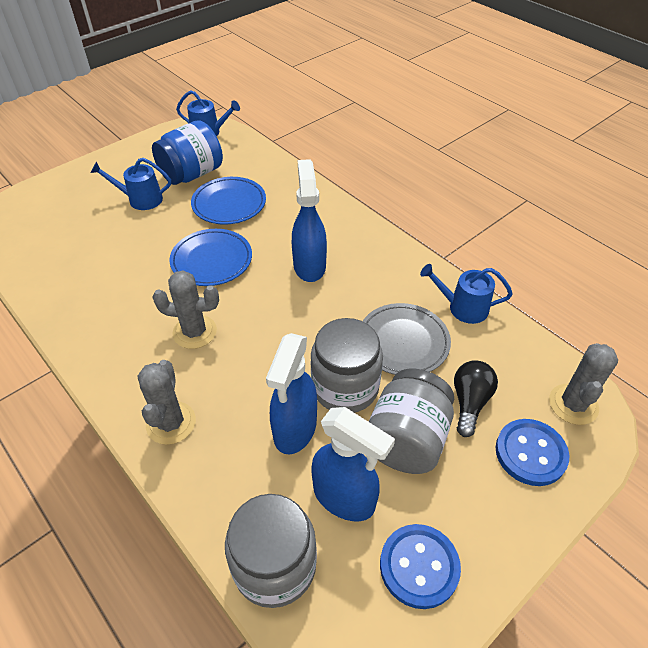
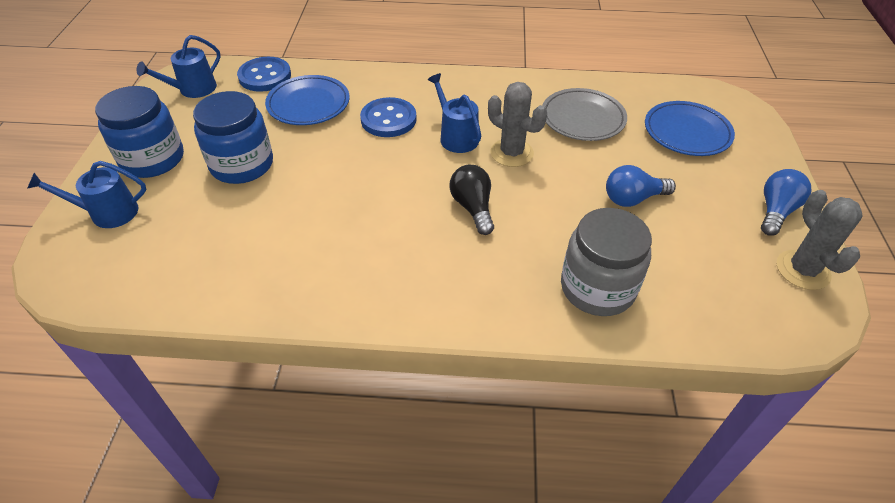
blue jar: [152,120,223,185] = 1 -> [95,86,184,178] [193,91,273,184] = 2
blue light bulb: none = 0 -> [606,165,676,207] [761,169,811,236] = 2
blue spray bottle: [266,333,317,454] [292,159,327,282] [311,407,395,521] = 3 -> none = 0
grey cactus: [138,360,196,445] [152,270,219,349] [549,343,618,425] = 3 -> [488,82,547,167] [777,190,863,290] = 2
grey jar: [225,494,317,608] [311,318,383,413] [369,369,454,474] = 3 -> [561,208,652,316] = 1

